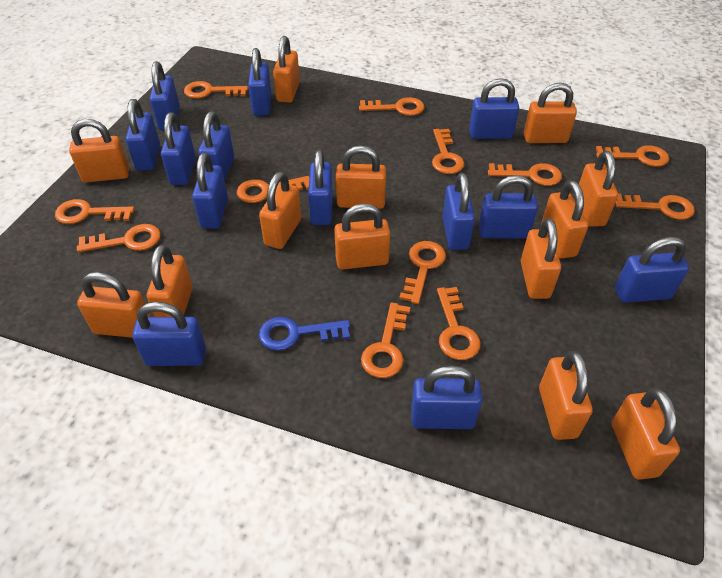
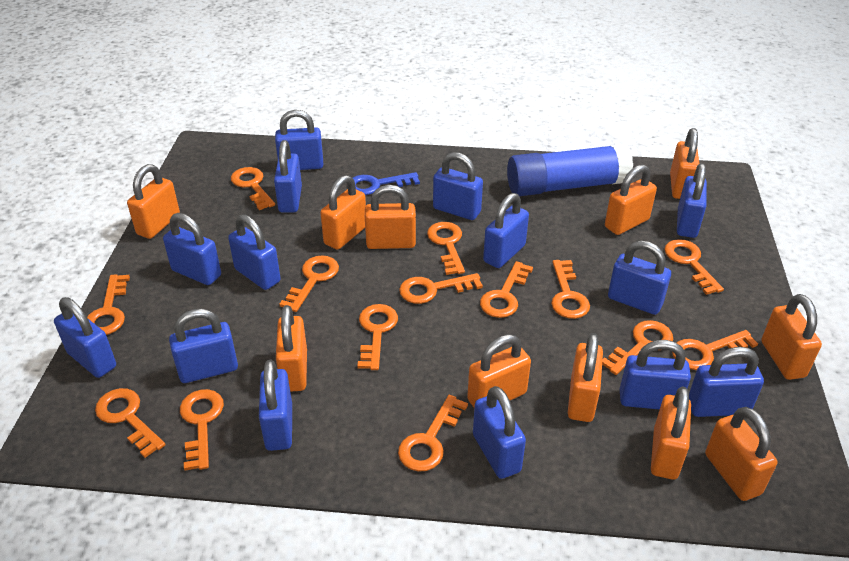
blue glue stick: none = 0 -> [507,144,633,196] = 1
blue padlock: [126,99,160,171] [132,302,206,366] [150,61,180,130] [161,113,196,185] [192,153,228,229] [198,111,234,180] [248,48,272,116] [308,150,333,225] [411,365,482,429] [442,173,475,250] [469,78,519,139] [479,175,538,239] [615,237,689,303] = 13 -> [54,297,116,378] [163,213,221,285] [169,309,238,383] [228,214,281,290] [259,360,292,451] [274,140,302,213] [275,110,323,170] [433,152,483,220] [473,386,526,479] [483,193,529,268] [608,241,671,315] [620,340,691,410] [677,163,707,238] [689,347,764,417] = 14
orange key: [55,199,135,224] [77,224,161,252] [184,81,248,99] [237,176,309,203] [359,97,425,116] [361,303,410,378] [399,241,446,304] [432,129,464,174] [437,287,481,360] [488,163,562,186] [596,145,669,167] [615,194,695,220] = 12 -> [87,274,130,335] [95,388,166,458] [180,389,224,470] [231,167,275,210] [279,255,339,312] [358,304,398,370] [398,395,468,472] [399,273,483,304] [427,222,465,275] [480,261,533,318] [551,260,590,319] [602,320,673,375] [664,239,724,295] [672,330,758,370] = 14
orange padlock: [69,119,129,183] [77,272,150,338] [147,245,193,317] [259,172,301,249] [273,36,300,103] [334,203,390,270] [336,146,386,209] [521,218,561,299] [524,83,577,143] [539,351,593,440] [542,180,588,258] [579,151,618,227] [612,388,680,480] = 13 -> [127,164,180,239] [276,305,307,392] [320,175,366,250] [365,185,416,249] [467,334,531,407] [568,333,603,422] [605,165,657,235] [651,386,691,480] [670,128,699,199] [705,407,777,501] [761,294,822,380] = 11

